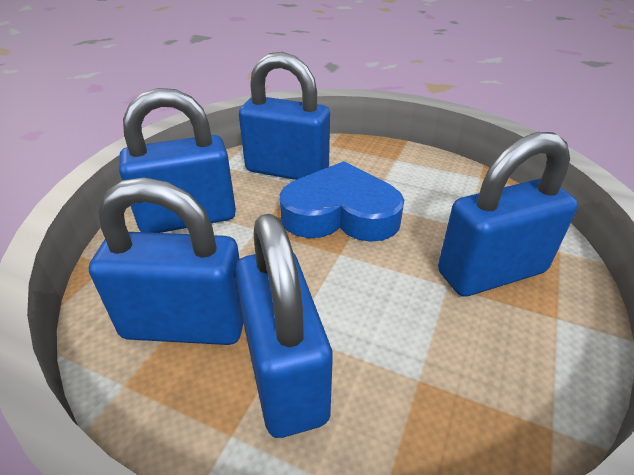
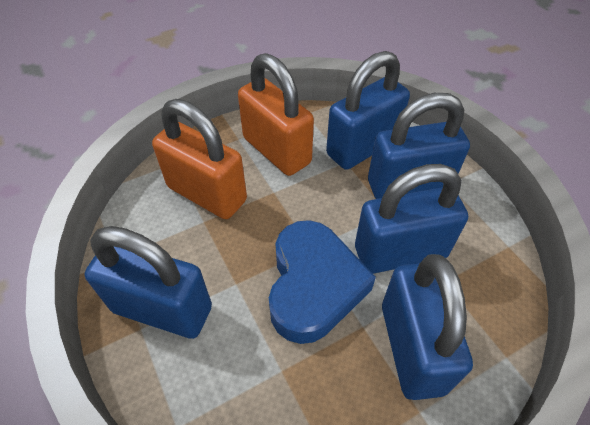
orange padlock: none = 0 -> [152,99,247,219] [238,53,314,176] = 2

